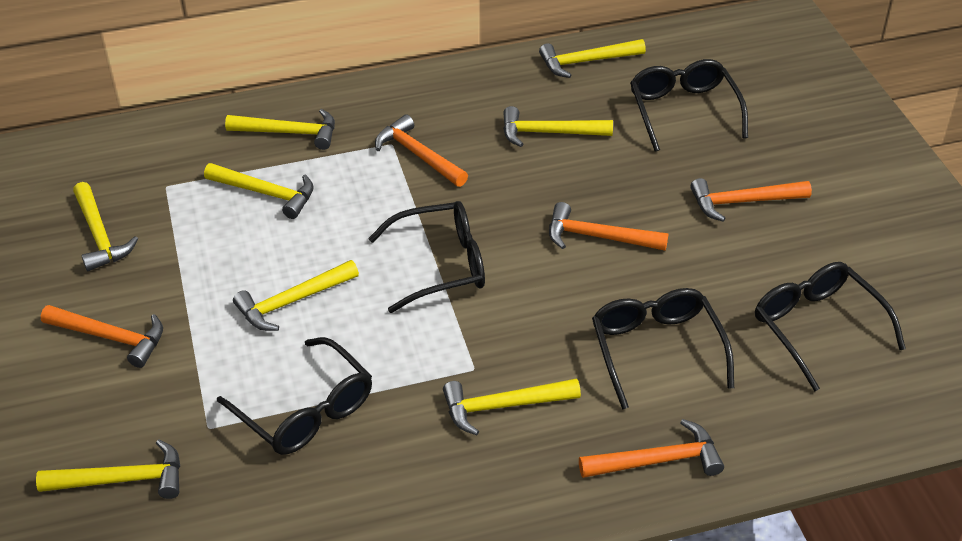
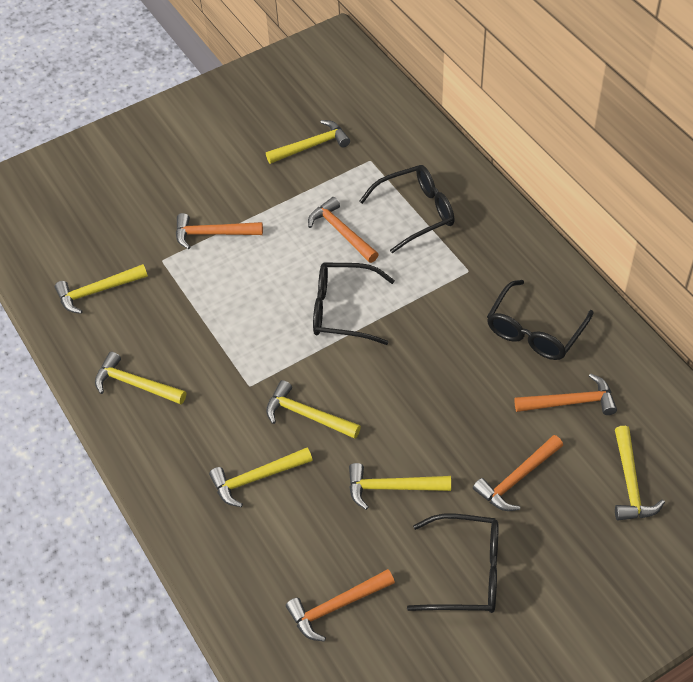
black glasses: [217,337,372,455] [368,201,485,313] [592,288,734,410] [630,59,748,152] [755,262,906,391] = 5 -> [313,262,395,345] [360,165,455,253] [407,514,499,613] [487,280,593,360] = 4
yellow hammer: [36,439,180,499] [73,182,138,271] [204,163,314,219] [225,109,335,150] [233,260,359,331] [443,378,581,435] [503,106,613,147] [539,39,646,78] = 8 -> [55,264,148,314] [95,352,186,404] [209,447,313,507] [266,120,350,164] [266,380,361,439] [349,463,451,510] [615,426,665,520] = 7

